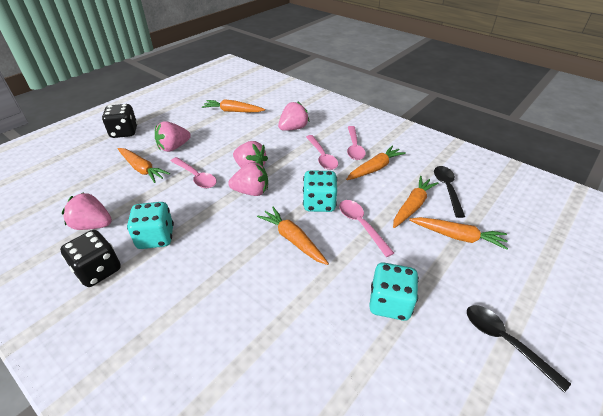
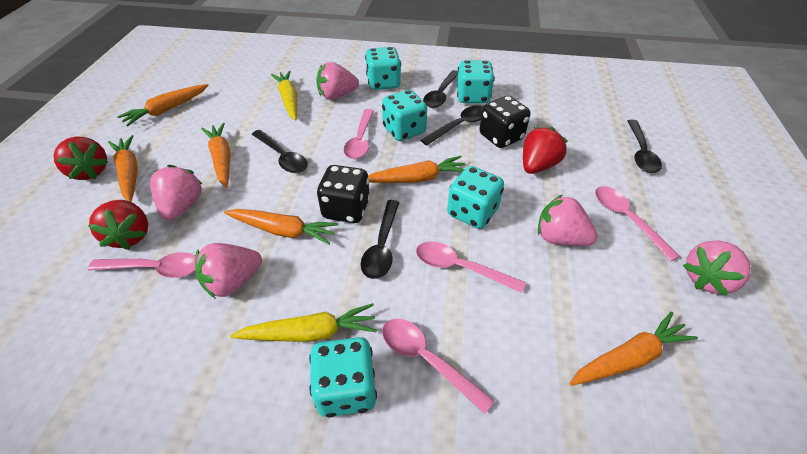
black spoon: [434,166,465,218] [467,305,571,393] = 2 -> [252,130,308,173] [361,200,400,279] [421,106,483,146] [423,70,458,108] [628,120,662,173] = 5
pink spoon: [171,157,216,188] [306,135,338,170] [339,200,394,257] [347,126,366,160] = 4 -> [88,252,196,278] [344,109,374,159] [382,319,494,414] [416,241,526,293] [595,186,680,262] = 5
red strawberry: none = 0 -> [54,137,108,180] [88,200,148,250] [523,127,568,174] = 3
turquoise dice: [127,202,174,249] [303,170,337,212] [369,263,419,321] = 3 -> [309,337,377,417] [365,47,401,90] [382,90,427,141] [447,166,504,229] [457,60,495,104] = 5
yellow carrot: none = 0 -> [230,303,377,342] [271,71,297,121] = 2

